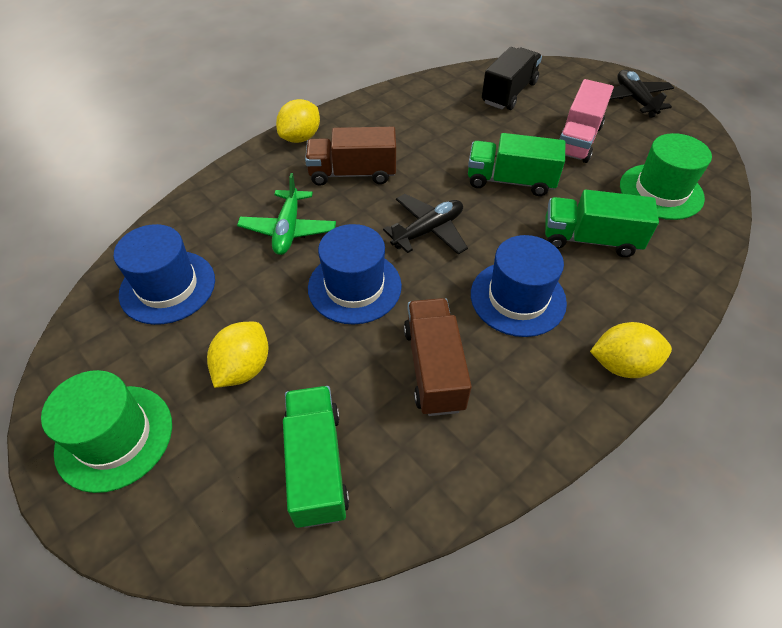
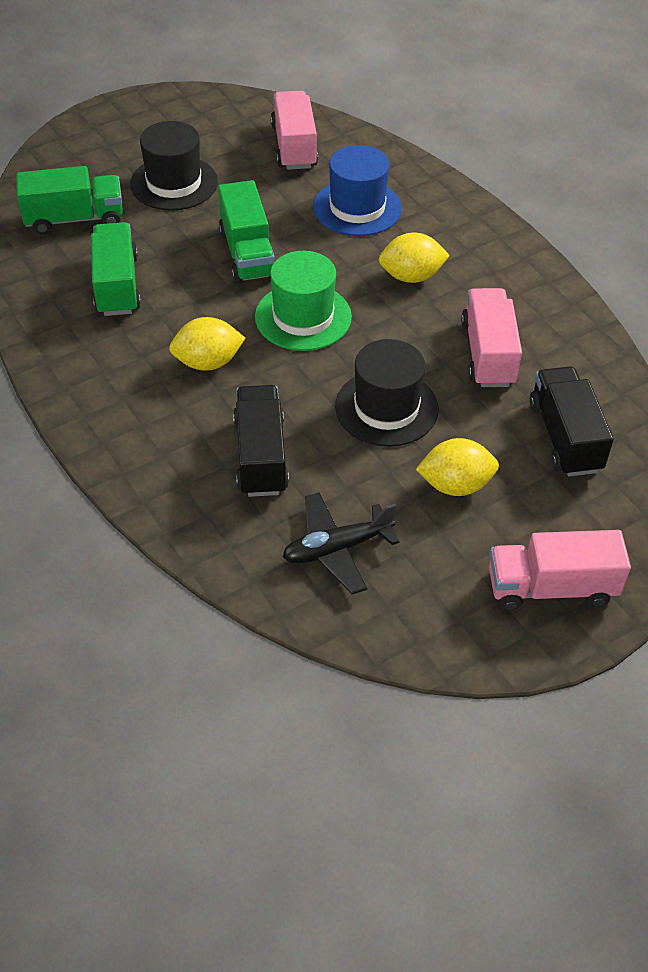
black hat: none = 0 -> [130,121,218,211] [335,339,438,447] = 2
black plane: [383,194,468,255] [610,70,674,118] = 2 -> [283,492,400,594] = 1
black truck: [482,47,542,110] = 1 -> [233,385,289,497] [529,366,614,476] = 2
blue hat: [114,224,215,325] [308,224,402,324] [471,235,567,337] = 3 -> [313,145,402,236] = 1
brown truck: [305,127,396,186] [404,298,472,416] = 2 -> none = 0
green hat: [41,370,172,493] [620,133,712,220] = 2 -> [255,251,352,351] = 1
green plane: [237,173,336,255] = 1 -> none = 0
pink truck: [559,79,614,163] = 1 -> [271,91,318,170] [461,288,522,387] [489,530,631,611] = 3

